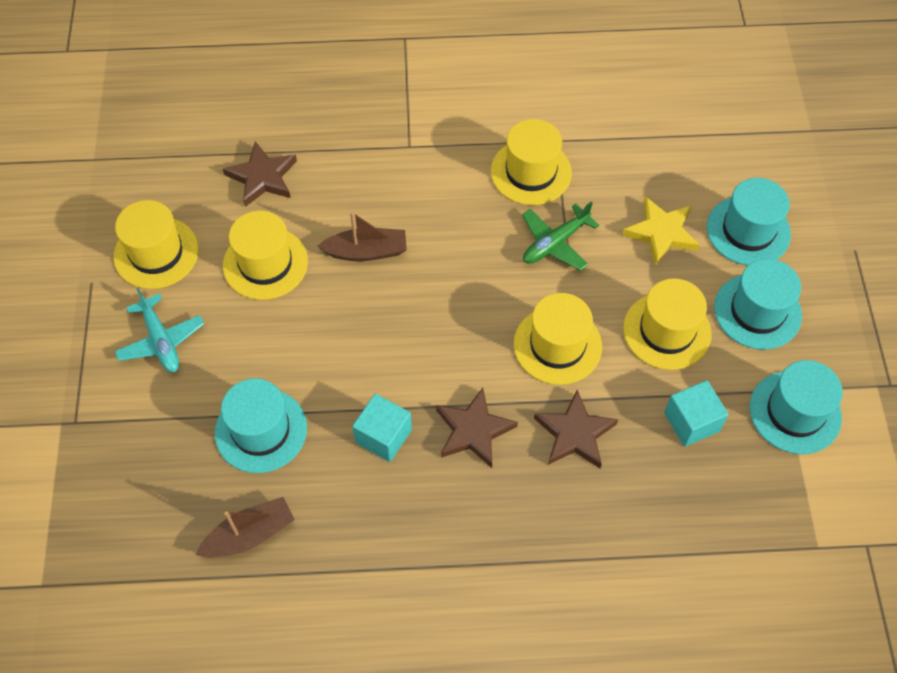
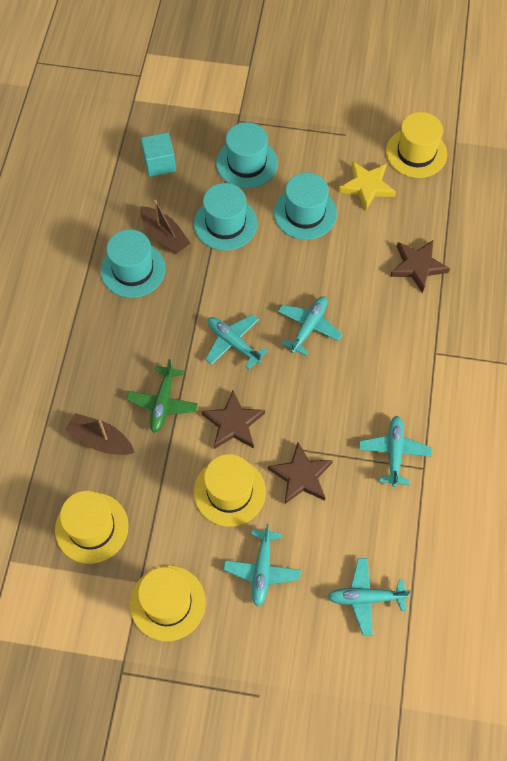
turquoise cube: [352,393,412,462] [664,380,729,447] = 2 -> [141,132,176,177] = 1
turquoise plane: [114,288,204,372] = 1 -> [205,314,268,369] [224,524,301,607] [278,296,343,356] [327,558,411,636] [359,416,432,487] = 5
yellow hat: [114,200,199,289] [223,211,308,300] [491,119,572,205] [514,293,602,385] [623,278,712,370] = 5 -> [55,491,129,564] [130,566,206,642] [194,454,266,527] [386,112,447,178] = 4

